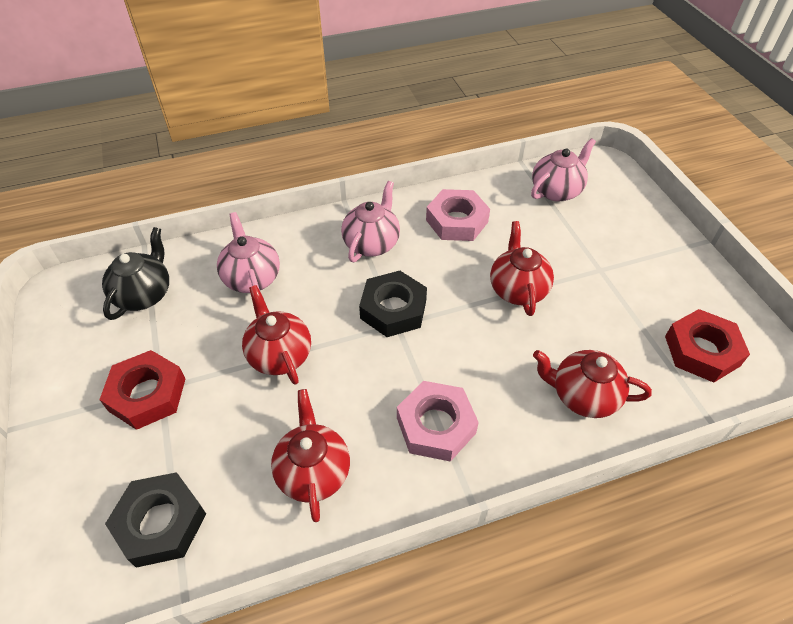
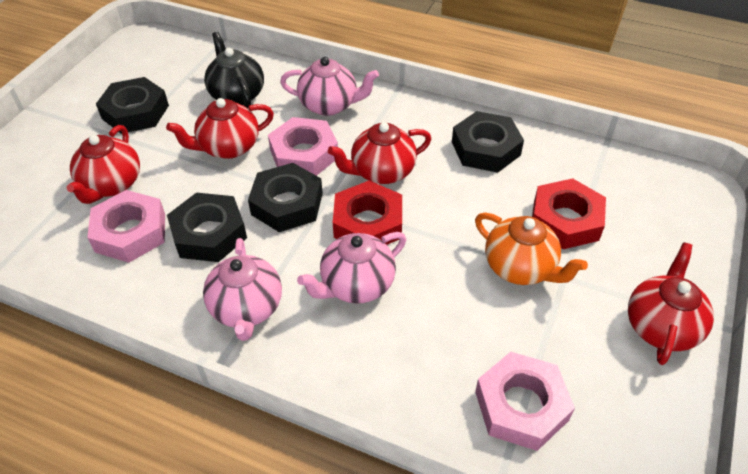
black nut: [105,472,206,568] [359,271,427,337] = 2 -> [96,77,169,134] [167,192,247,262] [248,163,323,232] [452,111,524,173] = 4
orange teapot: none = 0 -> [475,213,588,285] = 1
pink nut: [397,381,479,462] [426,189,490,241] = 2 -> [87,190,165,263] [268,117,338,176] [475,352,575,451] = 3

